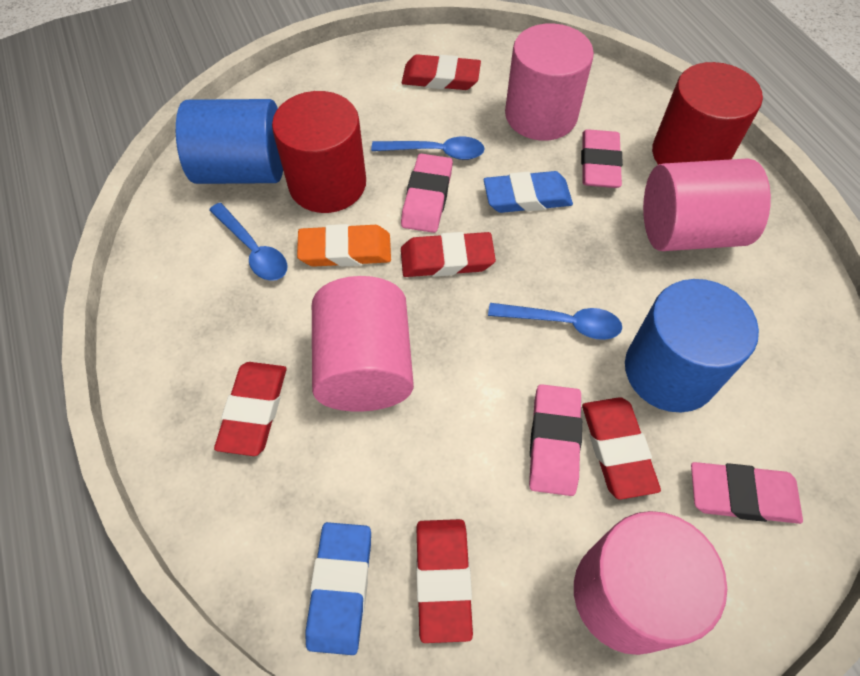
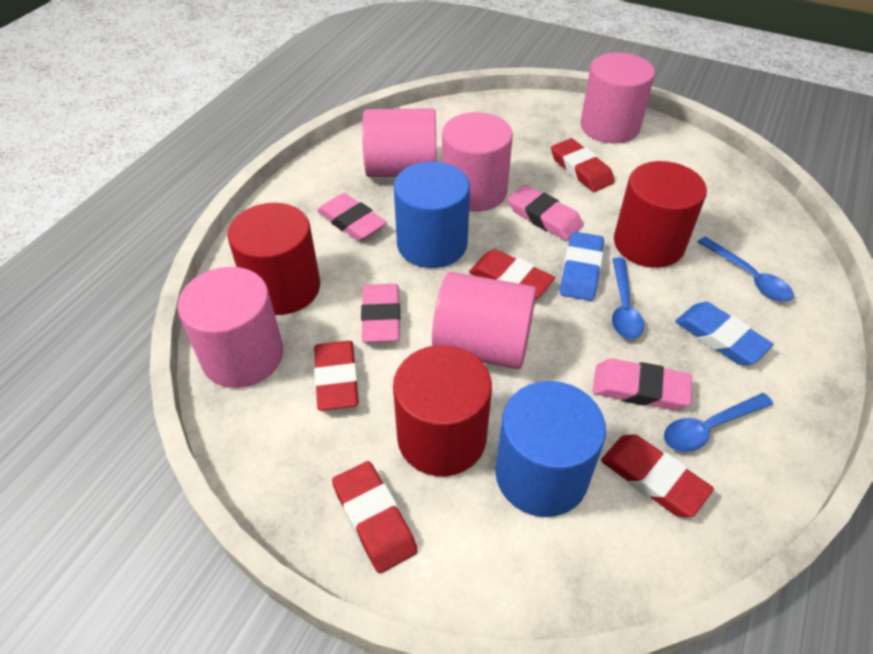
orange eraser: [297,224,391,267] = 1 -> none = 0
pink cylinder: [312,276,414,411] [505,24,594,141] [574,511,727,655] [643,158,771,251] = 4 -> [177,267,283,388] [362,108,436,177] [432,272,536,369] [442,112,513,212] [580,53,655,143] = 5
red cylinder: [272,91,366,213] [652,62,763,165] = 2 -> [227,203,320,315] [393,345,492,476] [614,161,707,268] = 3

